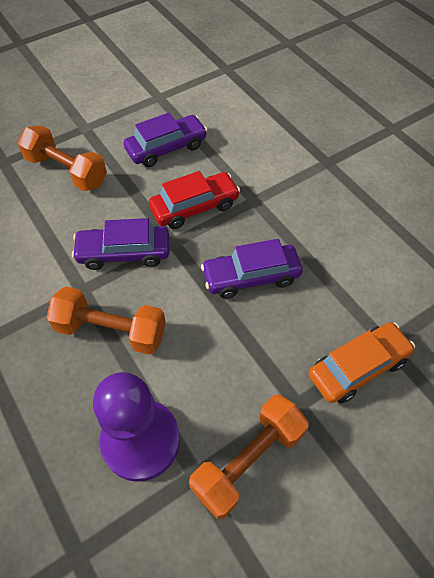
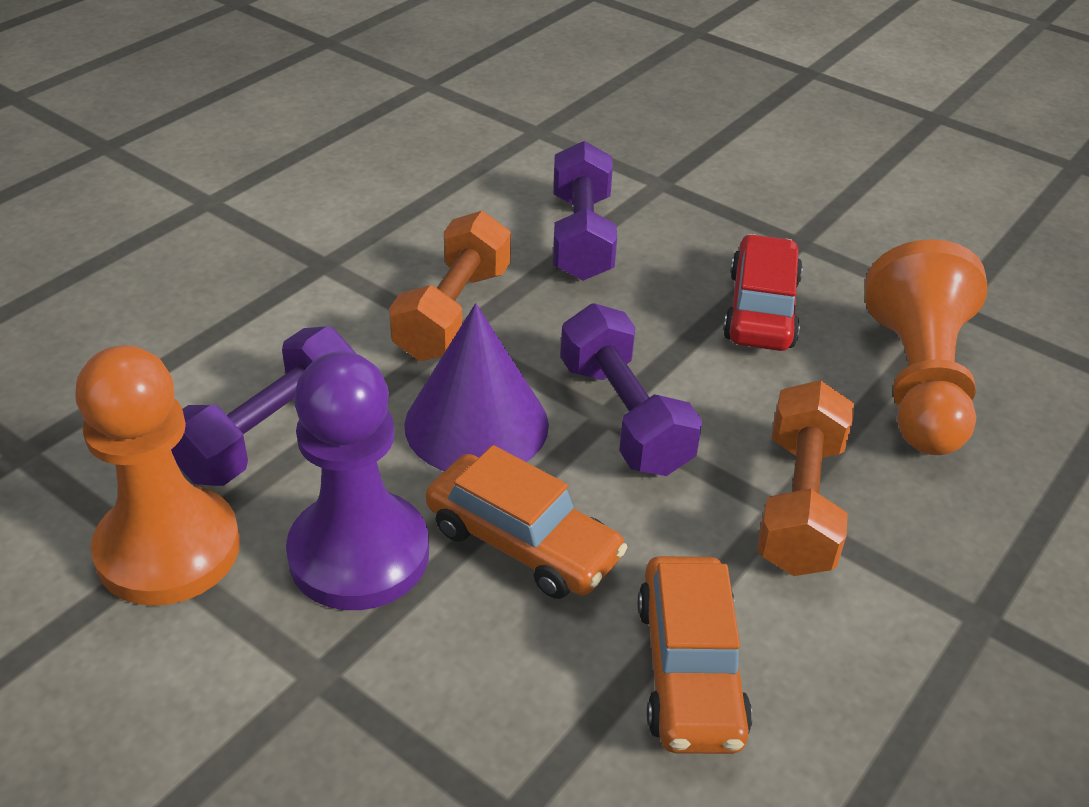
orange car: [309,322,415,403] = 1 -> [426,445,628,599] [638,556,753,754] = 2
orange dumbbell: [17,125,107,191] [46,287,166,355] [189,394,309,519] = 3 -> [389,211,511,361] [757,380,854,576] = 2
orange pawn: none = 0 -> [75,345,240,606] [865,239,988,455] = 2
purple car: [72,218,170,270] [124,113,208,167] [201,239,303,299] = 3 -> none = 0
purple cone: none = 0 -> [404,303,549,471] = 1
purple dumbbell: none = 0 -> [171,326,356,486] [553,141,617,281] [560,303,702,476] = 3

